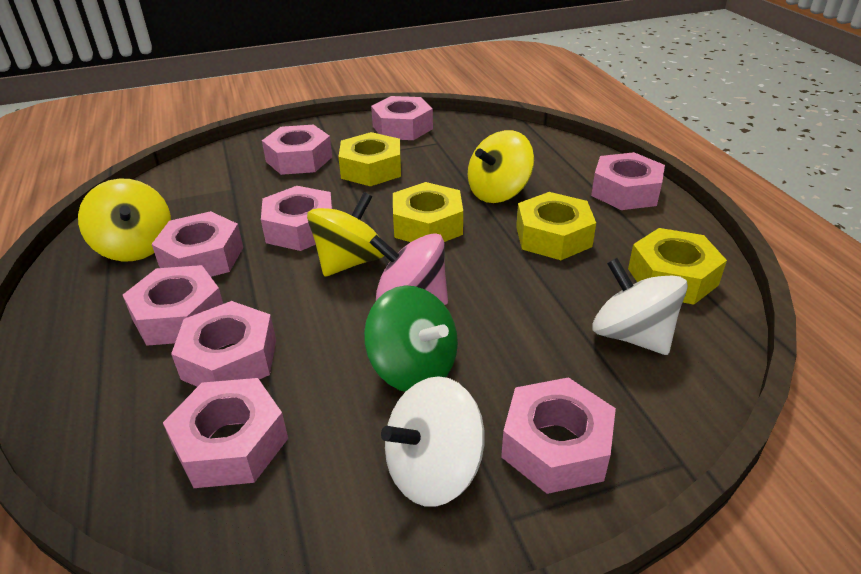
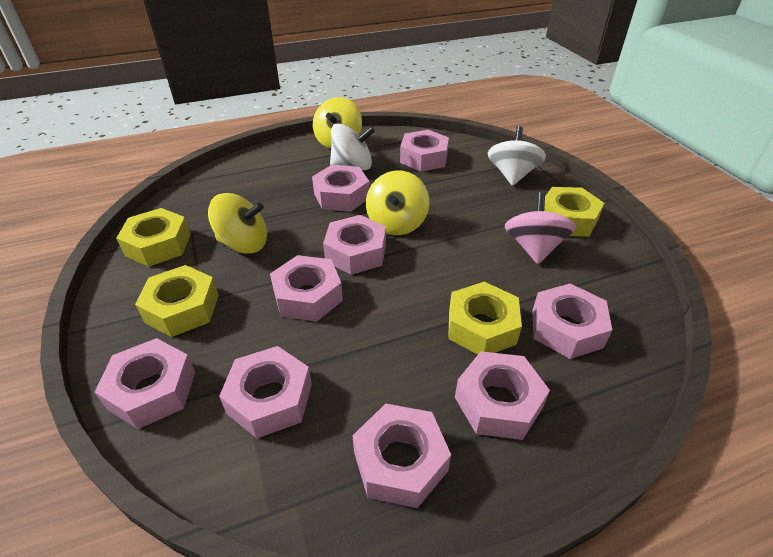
green spinning top: [364,285,458,392] = 1 -> none = 0

